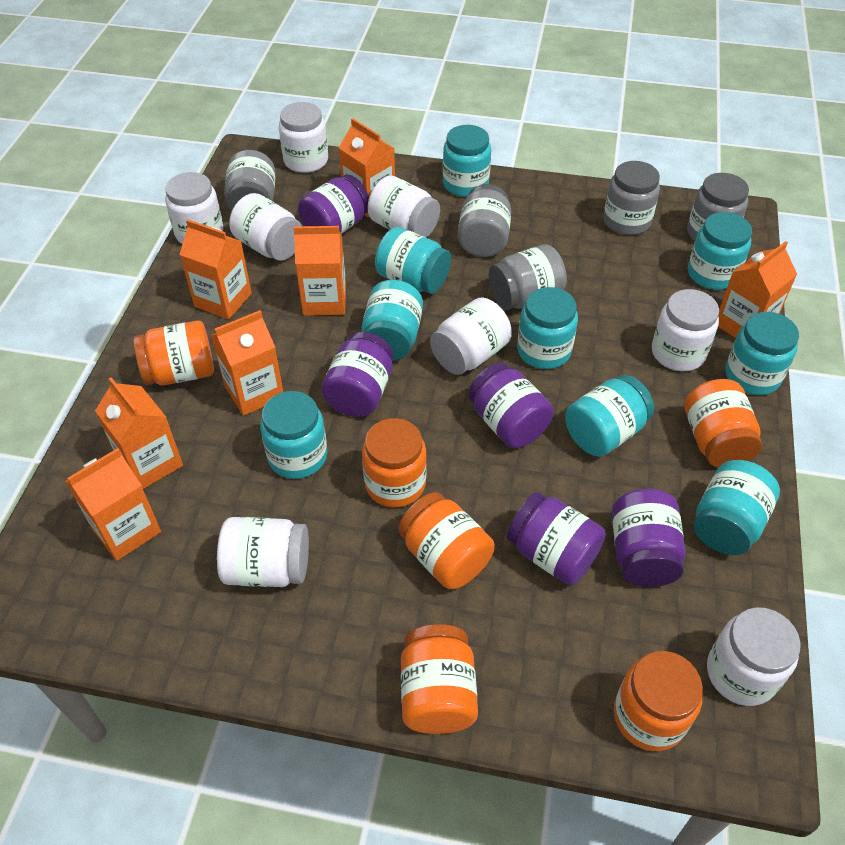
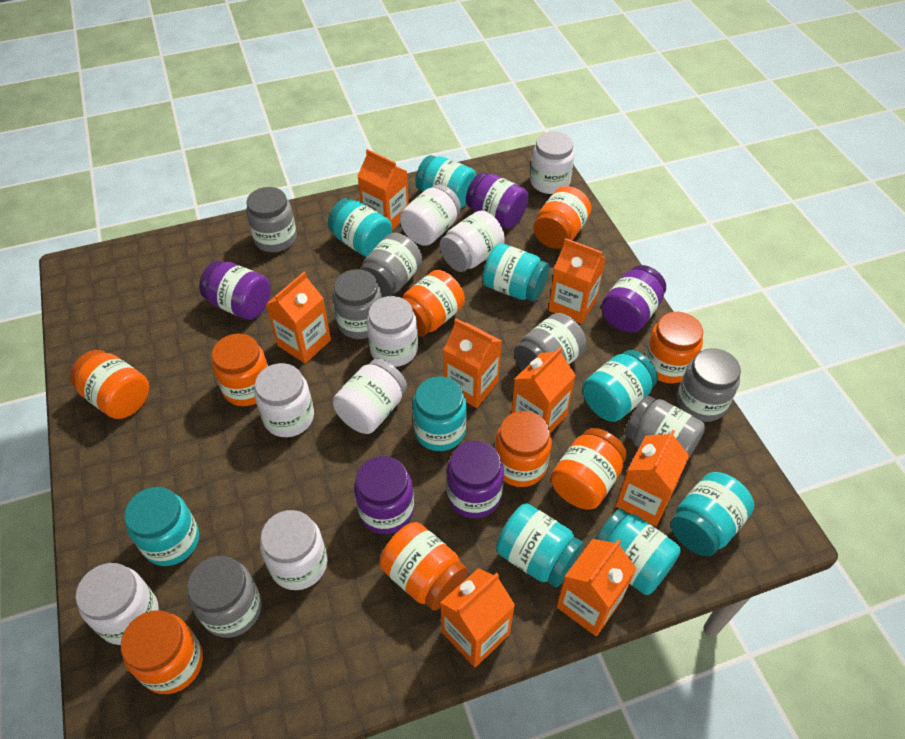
grey jar: [224,150,276,212] [458,184,511,257] [489,244,567,310] [603,161,660,235] [687,173,749,241] = 5 -> [187,556,262,638] [246,187,297,252] [333,269,382,339] [359,233,422,297] [514,313,586,371] [624,396,706,459] [677,348,741,422] = 7
orange carton: [65,448,161,561] [95,377,183,489] [179,219,252,319] [211,310,283,416] [293,226,346,316] [339,118,395,217] [718,241,797,338] = 7 -> [266,272,331,364] [357,149,409,230] [440,568,515,667] [443,318,502,408] [511,347,576,433] [548,238,606,324] [556,539,636,636] [615,429,690,526] = 8
orange jar: [134,321,214,385] [362,418,427,508] [398,492,495,589] [401,624,478,734] [614,651,703,751] [685,379,762,468] = 6 -> [70,350,149,419] [120,610,203,694] [212,334,268,406] [379,522,468,611] [402,270,465,337] [495,411,552,487] [533,186,591,249] [550,428,627,510] [645,312,703,383] = 9

